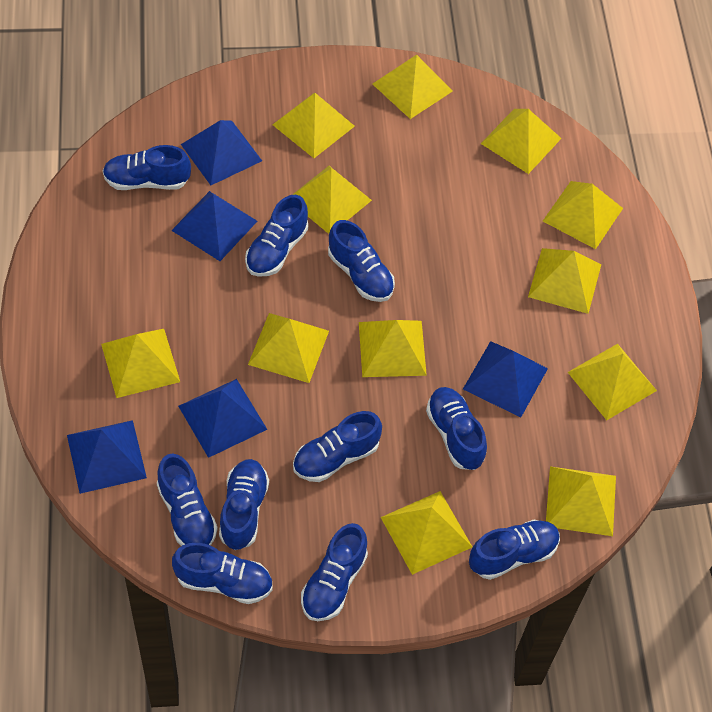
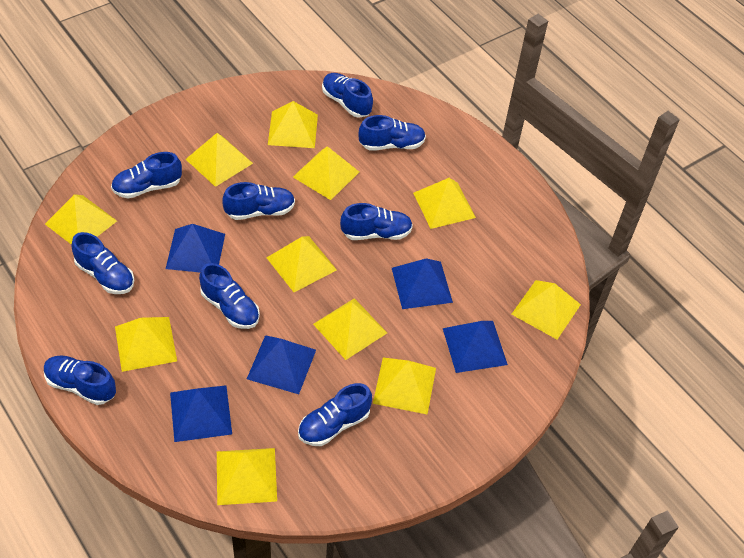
blue shoe: [103,145,191,190] [157,454,218,546] [172,542,273,604] [219,459,269,550] [245,195,308,277] [293,411,382,482] [301,523,368,621] [328,220,395,302] [426,387,487,470] [469,520,560,580] = 10 -> [44,355,116,405] [71,232,134,294] [111,152,182,199] [199,263,260,329] [222,182,295,220] [298,383,372,446] [322,73,373,118] [340,203,413,240] [359,115,426,151] = 9
yellow pyramid: [101,329,180,398] [248,313,329,383] [272,93,355,158] [292,166,372,234] [359,320,427,377] [373,55,453,119] [381,491,472,575] [481,109,562,174] [528,248,601,314] [543,181,623,249] [546,466,616,536] [568,344,657,420] = 12 -> [45,194,117,245] [115,317,177,372] [186,133,253,187] [217,448,277,505] [266,236,337,292] [268,101,318,148] [293,146,359,200] [313,298,387,360] [373,358,436,415] [413,178,476,229] [511,280,581,339] = 11

